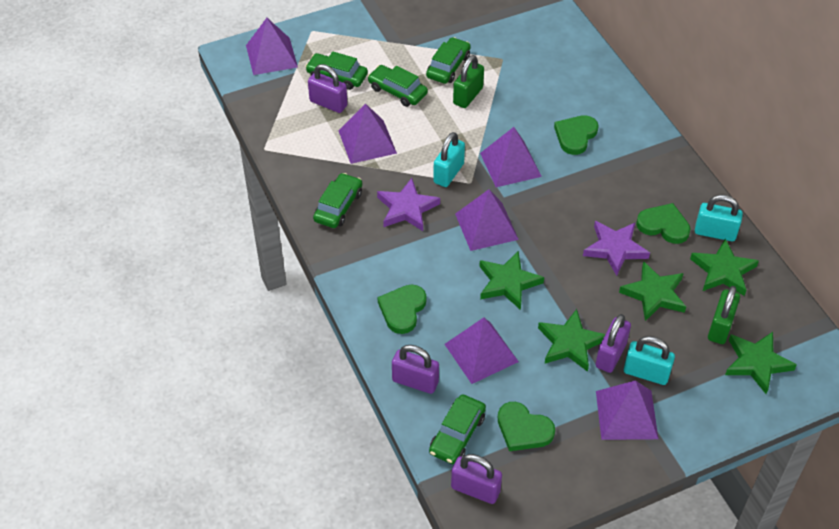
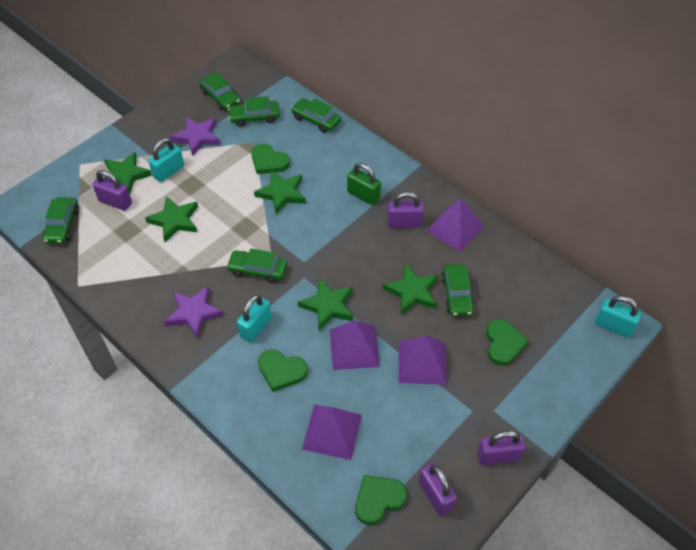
green car: [305,51,368,90] [313,173,362,228] [368,65,428,107] [426,37,471,84] [429,394,486,464] = 5 -> [42,197,79,244] [199,72,240,110] [226,249,287,283] [228,96,280,127] [291,98,341,133] [441,264,475,316] = 6
green padlock: [453,55,484,108] [708,286,740,344] = 2 -> [347,163,381,205] = 1
purple pyramid: [246,18,298,75] [338,104,397,164] [445,317,519,384] [455,189,519,251] [480,127,542,187] [596,380,658,440] = 6 -> [302,405,362,460] [330,320,380,370] [399,335,447,385] [426,198,484,252] = 4

